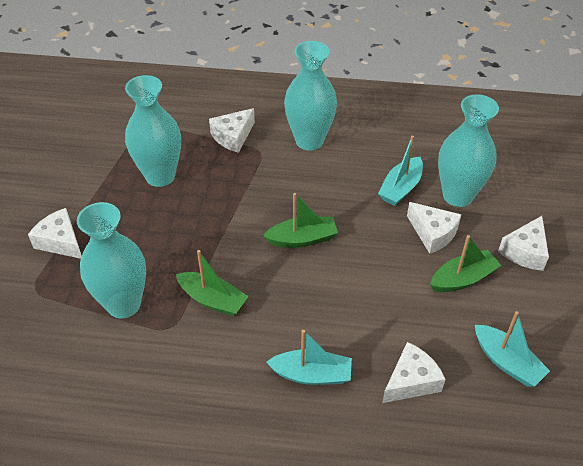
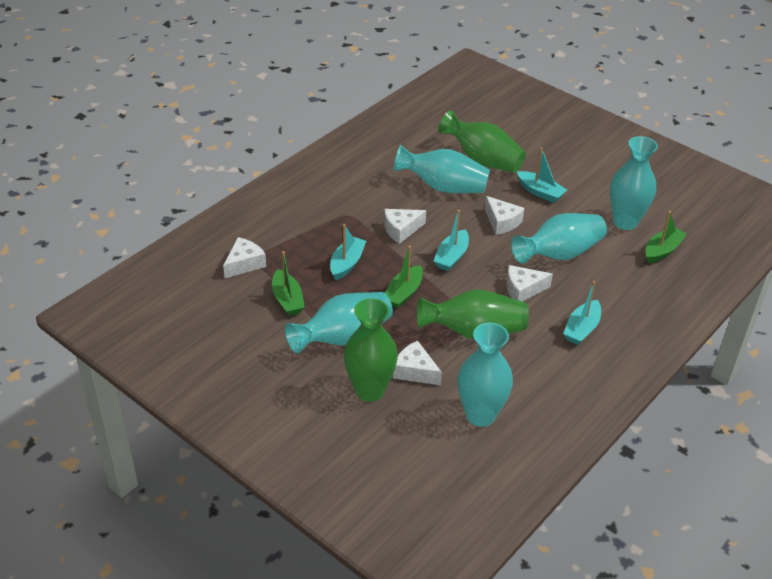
green vase: none = 0 -> [344,298,398,402] [417,289,529,339] [438,110,526,173] = 3
turquoise boat: [266,330,352,385] [378,136,423,206] [475,311,550,386] = 3 -> [330,224,366,280] [434,210,469,271] [517,148,567,203] [563,281,601,345] = 4
turquoise vase: [77,202,146,318] [125,75,181,187] [284,41,337,151] [438,94,499,207] = 4 -> [285,292,393,354] [394,145,490,193] [458,323,513,427] [511,213,607,264] [610,136,658,230] = 5

